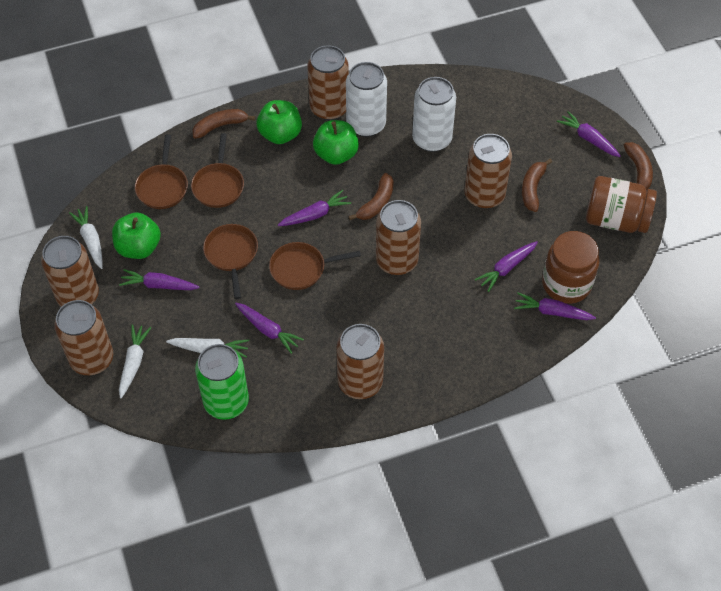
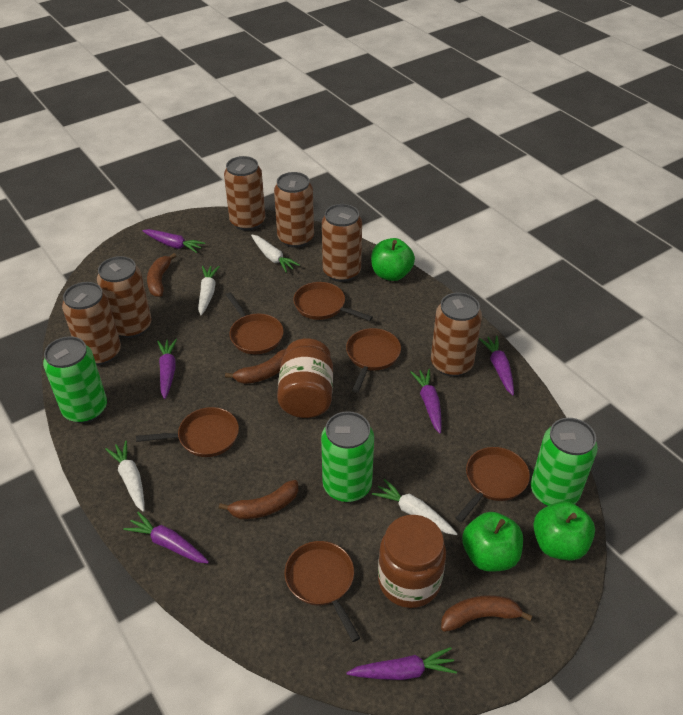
brown pan: [135,134,188,209] [191,133,244,208] [203,224,258,299] [269,242,361,290] = 4 -> [136,407,239,457] [226,292,284,354] [284,541,360,642] [293,282,373,321] [346,328,401,393] [456,447,530,522] = 6
green can: [195,344,249,420] = 1 -> [43,336,107,423] [321,411,374,502] [531,418,598,506] = 3
white can: [346,62,387,137] [412,77,456,152] = 2 -> none = 0
white carrot: [69,206,103,269] [119,324,152,399] [166,338,249,357] = 3 -> [105,441,144,512] [198,266,220,315] [251,235,300,273] [372,479,458,535] = 4

